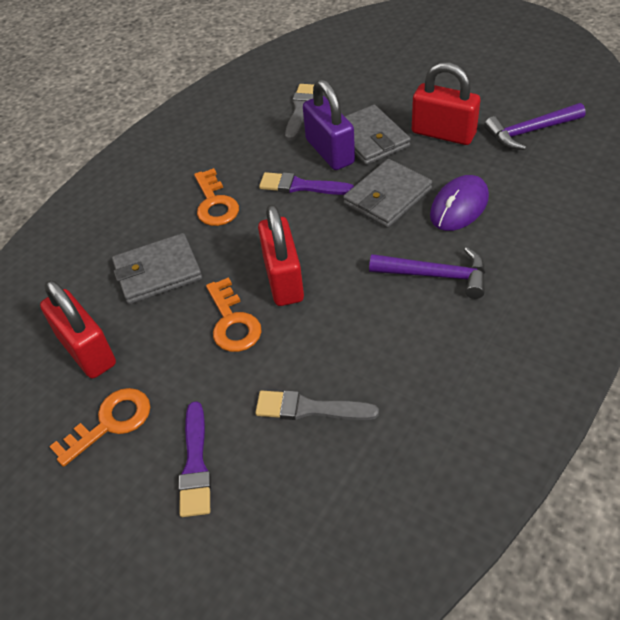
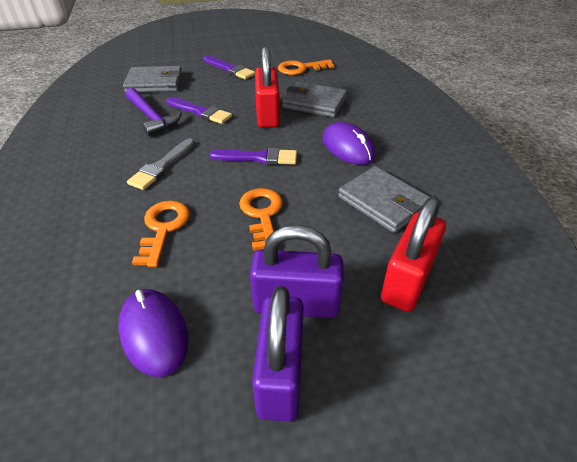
grey brush: [255,390,379,420] [285,84,314,141] = 2 -> [127,138,195,190] = 1
purple brush: [179,401,211,517] [259,172,354,195] = 2 -> [167,97,232,124] [204,56,255,79] [210,148,297,165] = 3
purple hammer: [369,247,486,299] [484,103,586,150] = 2 -> [125,88,182,136] = 1
purple mouse: [430,175,489,231] = 1 -> [118,289,189,377] [322,122,375,165] = 2
purple padlock: [303,79,355,170] = 1 -> [250,225,344,318] [252,286,304,422] = 2
red padlock: [40,280,116,378] [258,204,304,306] [412,62,480,145] = 3 -> [255,46,280,128] [381,197,446,312] = 2

